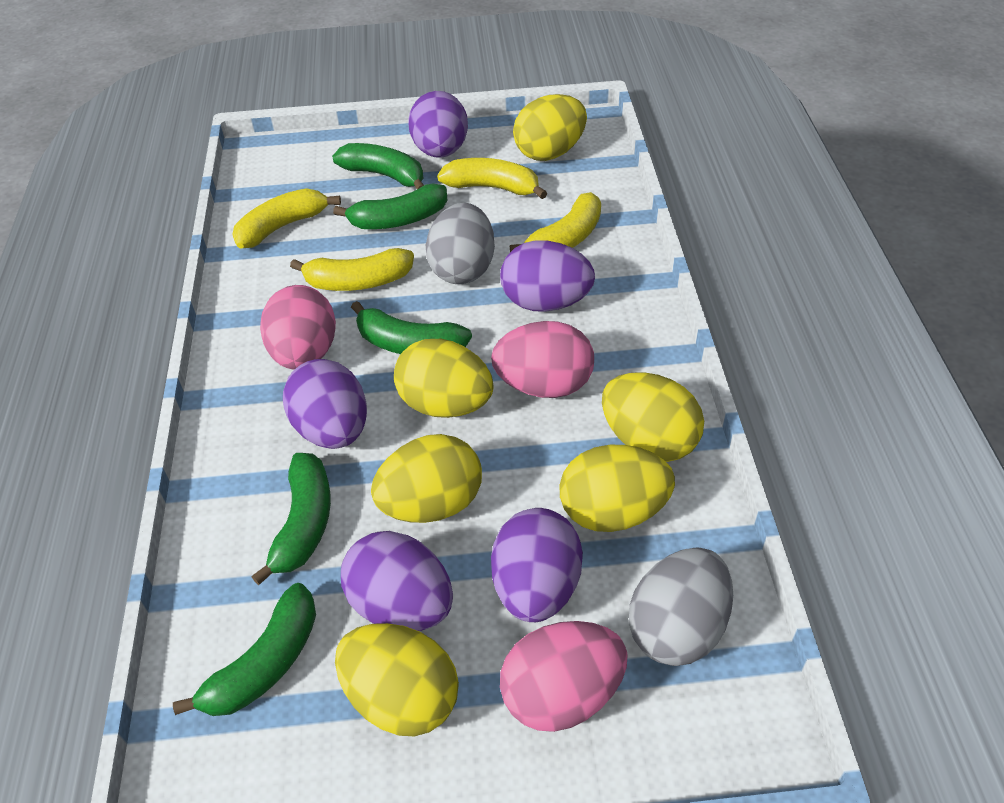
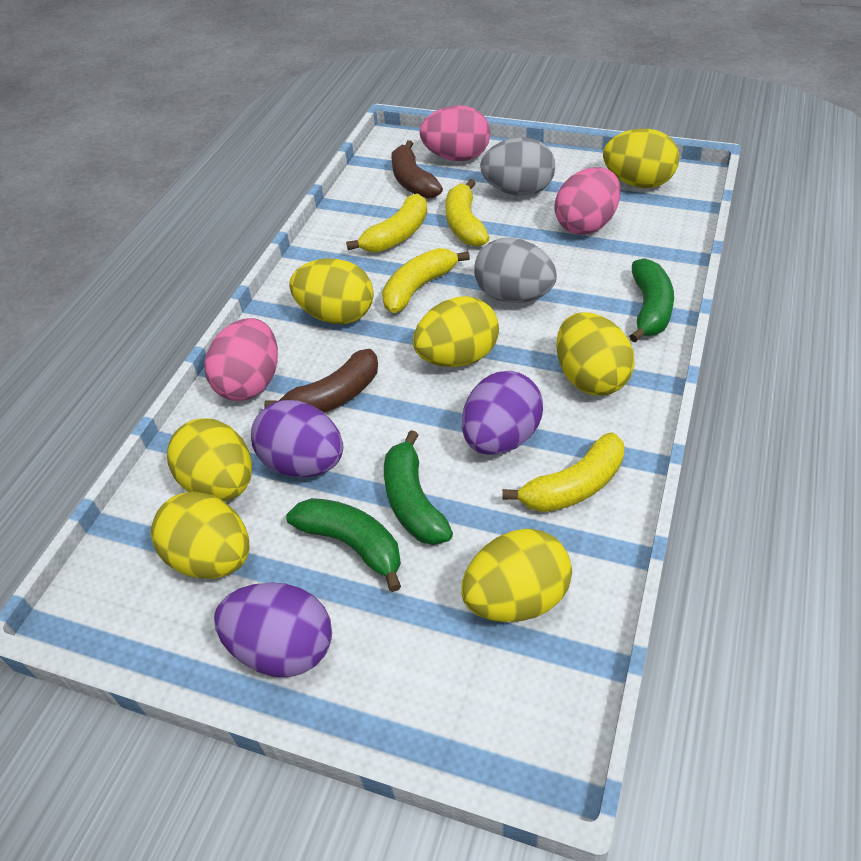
brown banana: none = 0 -> [264,349,378,413] [391,140,443,199] = 2
green banana: [173,583,316,716] [251,453,331,585] [332,143,424,189] [333,183,447,229] [351,301,472,354] = 5 -> [286,498,401,592] [384,430,453,545] [629,258,674,342] = 3
purple egg: [283,359,367,449] [341,531,453,631] [408,91,468,158] [491,508,583,622] [500,240,595,312] = 5 -> [214,582,332,677] [251,400,343,478] [462,371,543,455] = 3
yellow egg: [335,623,459,736] [371,434,482,523] [394,339,494,418] [513,94,587,161] [559,445,675,532] [602,373,704,462] = 6 -> [151,491,249,579] [167,418,252,501] [289,259,374,324] [413,296,499,367] [461,528,572,622] [556,313,635,396] [603,129,679,188] = 7

